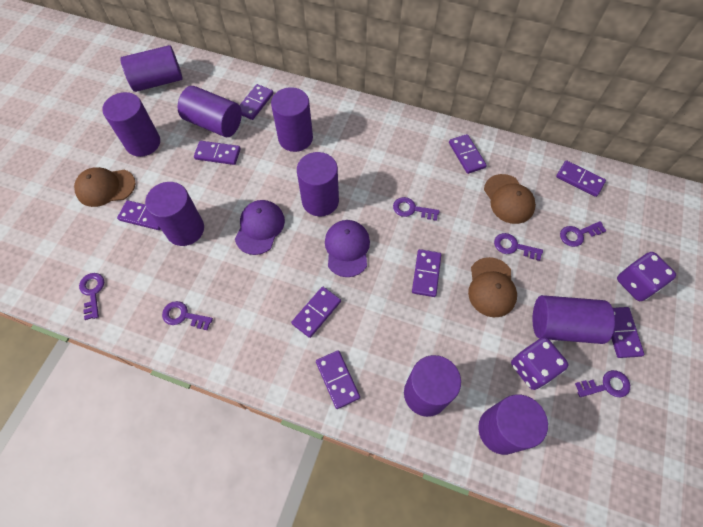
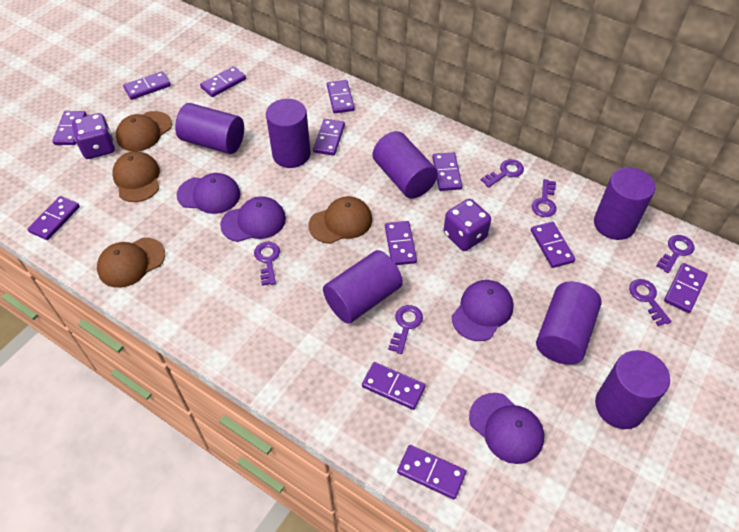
brown cap: [74,167,136,207] [468,257,517,317] [484,174,536,224] = 3 -> [97,238,165,288] [112,151,160,202] [116,111,172,151] [309,196,372,244] = 4
purple cap: [235,200,285,255] [325,220,370,277] = 2 -> [177,173,241,214] [220,196,286,242] [452,280,514,341] [469,393,544,464] = 4
purple cylinder: [102,92,160,157] [120,45,183,92] [145,182,204,246] [178,86,242,137] [271,87,313,152] [297,152,339,216] [404,355,461,417] [478,394,548,455] [533,295,615,344] = 9 -> [175,103,244,154] [266,99,311,168] [323,250,403,324] [373,131,438,198] [536,281,602,365] [594,167,655,240] [595,350,670,429] = 7
purple domino: [117,200,161,230] [194,141,241,165] [240,84,274,120] [291,287,341,338] [316,350,360,409] [412,249,441,297] [449,134,487,174] [556,160,606,197] [611,307,644,358] = 9 -> [27,196,80,240] [52,111,87,145] [123,71,171,100] [200,66,246,97] [313,119,345,156] [327,80,355,113] [362,362,426,410] [385,221,417,265] [397,445,466,499] [432,152,462,191] [531,222,576,268] [664,263,708,313] = 12

